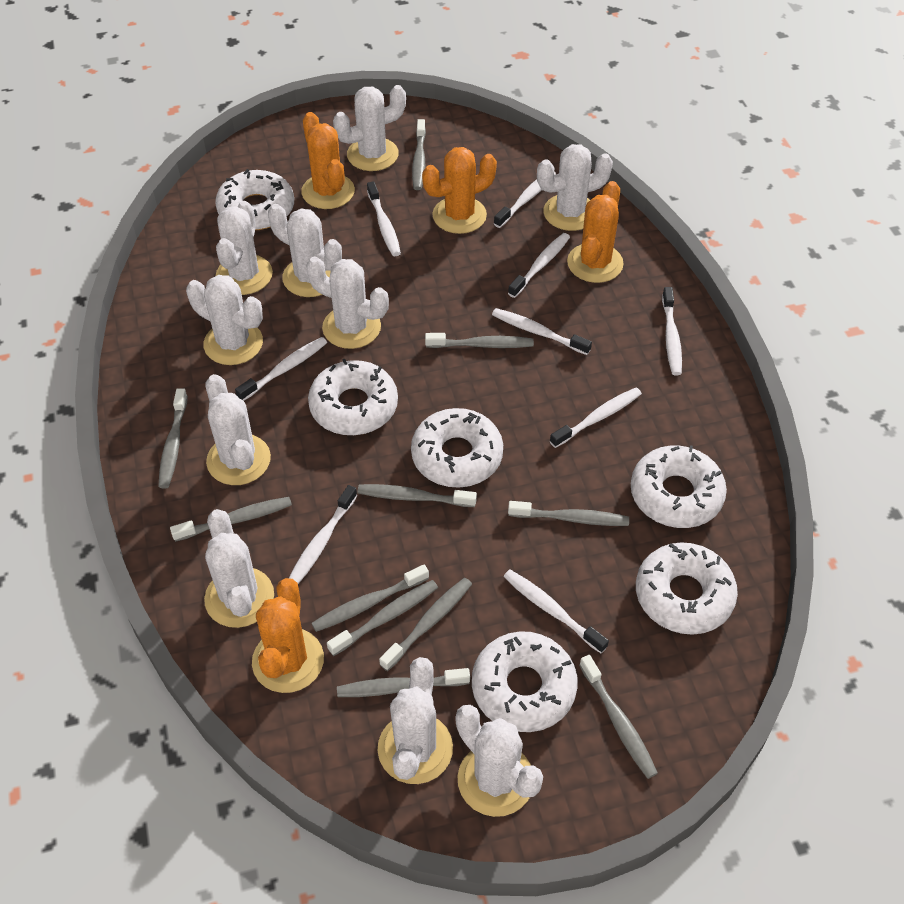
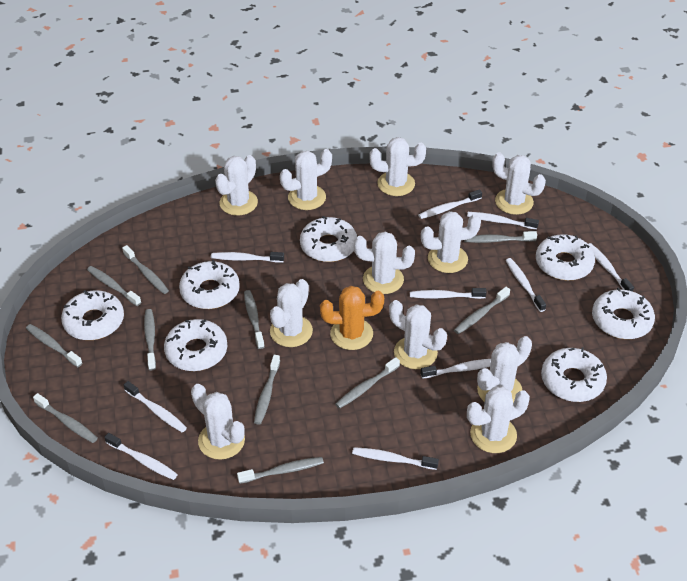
orange cactus: [252,578,324,693] [301,112,355,209] [422,147,497,234] [567,181,624,283] = 4 -> [320,286,384,350] = 1
white cactus: [186,275,263,365] [204,509,274,628] [206,374,271,485] [216,201,273,295] [268,204,342,297] [306,257,389,349] [333,85,406,171] [378,657,453,784] [456,705,543,817] [537,144,613,231] = 10 -> [191,384,245,460] [215,155,258,216] [270,279,313,347] [280,149,332,210] [354,232,415,294] [370,137,426,196] [389,300,447,369] [421,211,481,273] [467,386,530,453] [477,336,532,403] [492,152,546,215] = 11
white donut: [215,169,294,230] [308,359,398,435] [411,408,503,488] [472,631,578,732] [631,445,727,528] [636,542,738,635] = 6 -> [61,290,124,340] [164,319,227,371] [179,260,240,309] [300,216,357,262] [536,234,595,281] [541,347,607,402] [592,288,655,339] = 7
white toothbrush: [235,337,327,401] [289,485,358,584] [367,181,401,256] [492,308,592,355] [494,172,556,228] [503,570,609,653] [508,233,570,298] [550,388,642,448] [662,287,682,375] = 9 -> [104,433,178,480] [124,381,187,433] [211,252,284,263] [352,447,439,470] [410,288,487,299] [418,189,482,219] [421,359,491,379] [467,212,539,230] [506,258,546,312] [588,243,634,292] = 10

